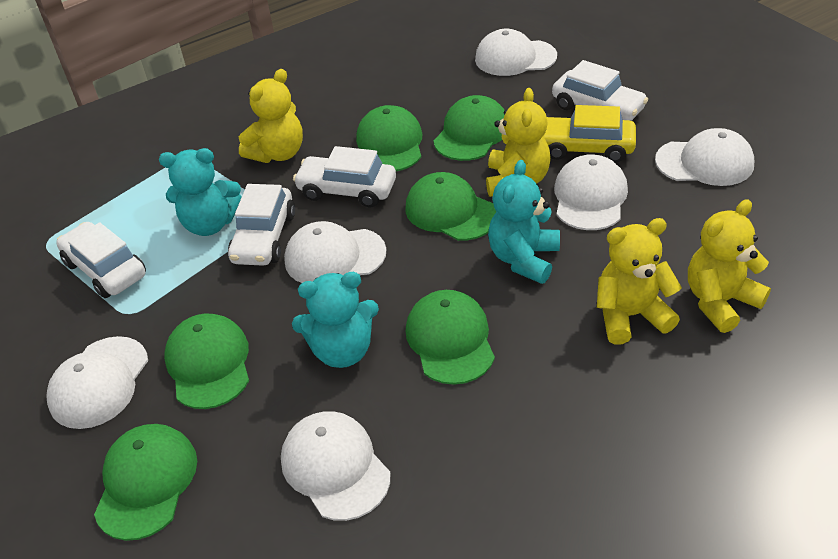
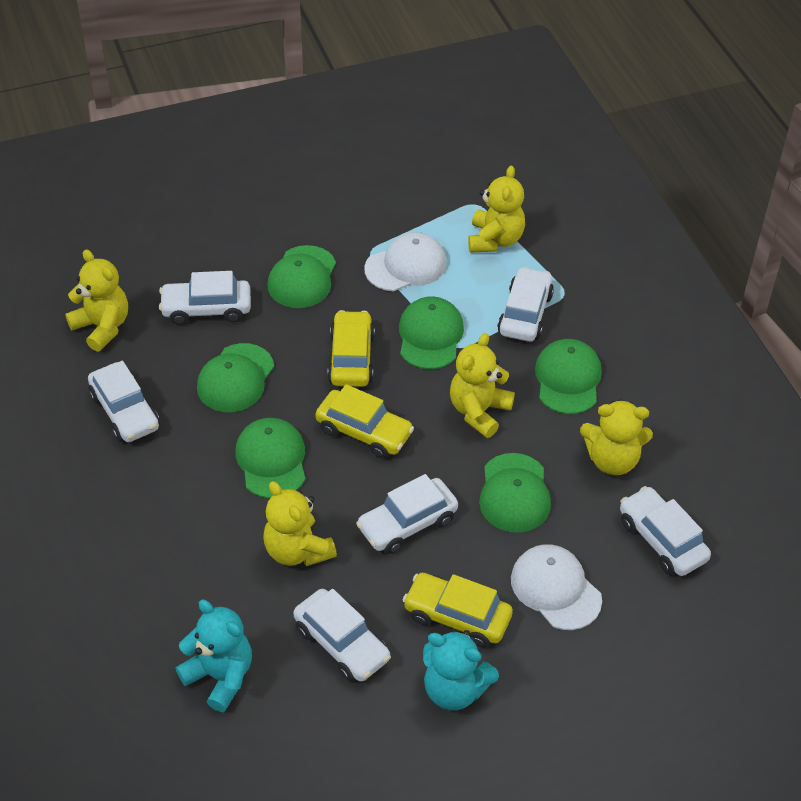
turquoise teddy bear: [159,148,242,236] [292,272,379,368] [488,160,560,284] = 3 -> [175,600,252,712] [423,630,499,711] = 2
white cap: [46,336,148,429] [281,411,390,521] [284,221,386,283] [475,29,557,76] [554,154,628,230] [655,128,754,186] = 6 -> [364,232,447,291] [511,544,602,630] = 2
white car: [56,222,146,298] [228,184,295,266] [293,146,396,207] [552,60,648,121] = 4 -> [88,361,159,442] [159,271,251,325] [293,589,391,682] [356,474,458,554] [497,267,554,342] [620,486,711,576] = 6
yellow car: [543,105,636,163] = 1 -> [315,384,414,458] [327,310,375,387] [403,573,513,647] = 3
yellow teddy bear: [239,69,303,163] [486,88,551,197] [597,218,682,344] [688,199,771,333] = 4 -> [65,250,128,352] [263,481,337,566] [450,333,515,438] [468,166,525,253] [580,400,653,475] = 5

